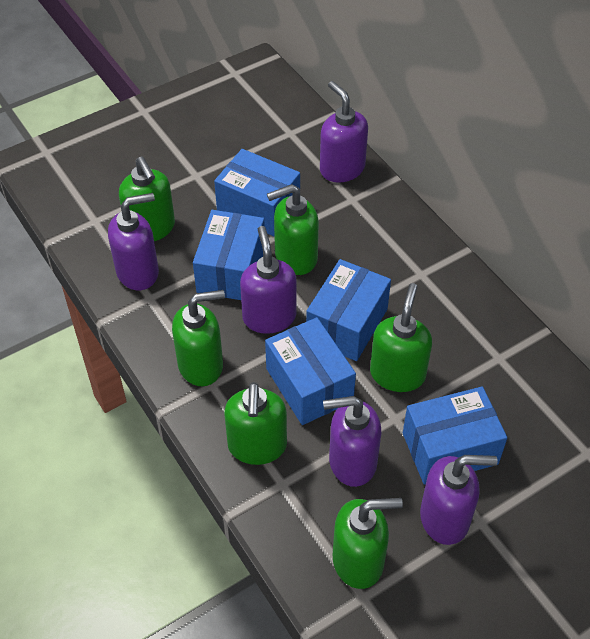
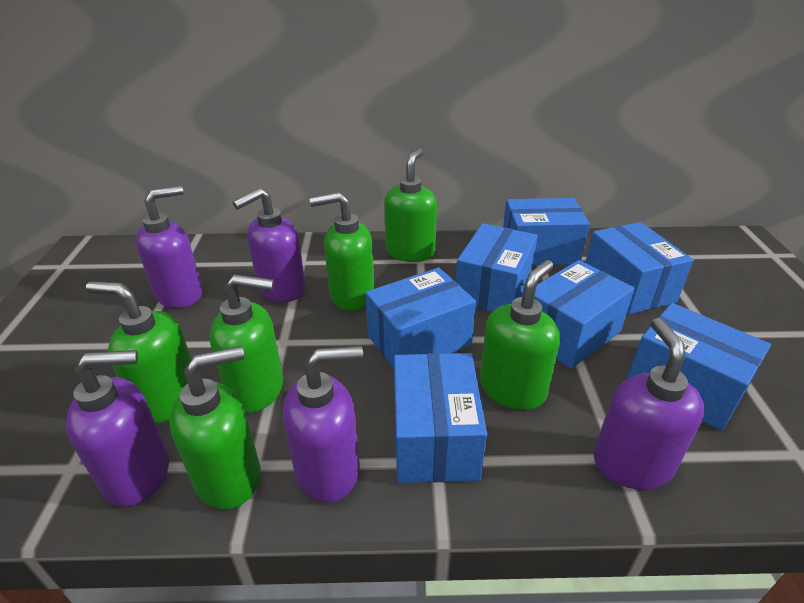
blue box: [193,210,265,300] [214,149,300,236] [265,317,356,425] [306,259,391,361] [403,387,507,485] = 5 -> [365,268,476,369] [394,353,487,483] [456,223,538,312] [503,198,590,265] [534,260,635,369] [585,222,694,315] [627,303,771,431] = 7

